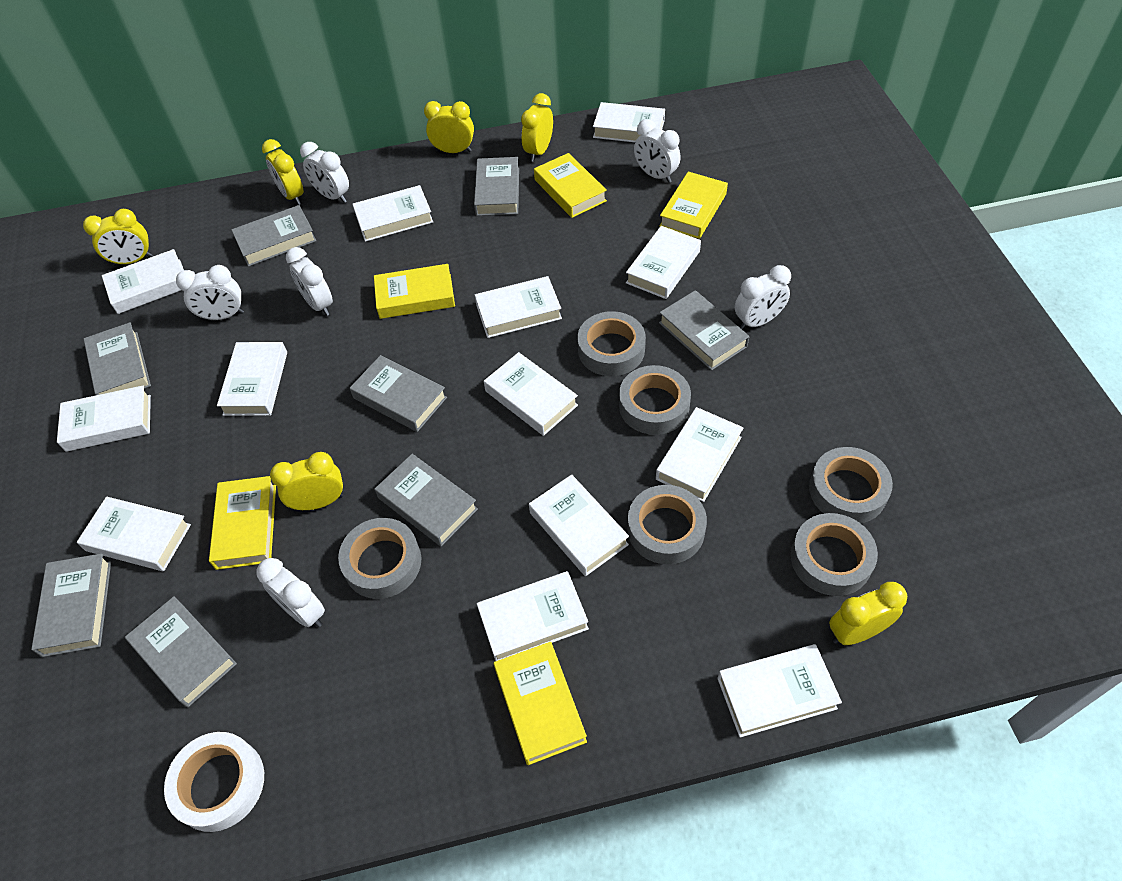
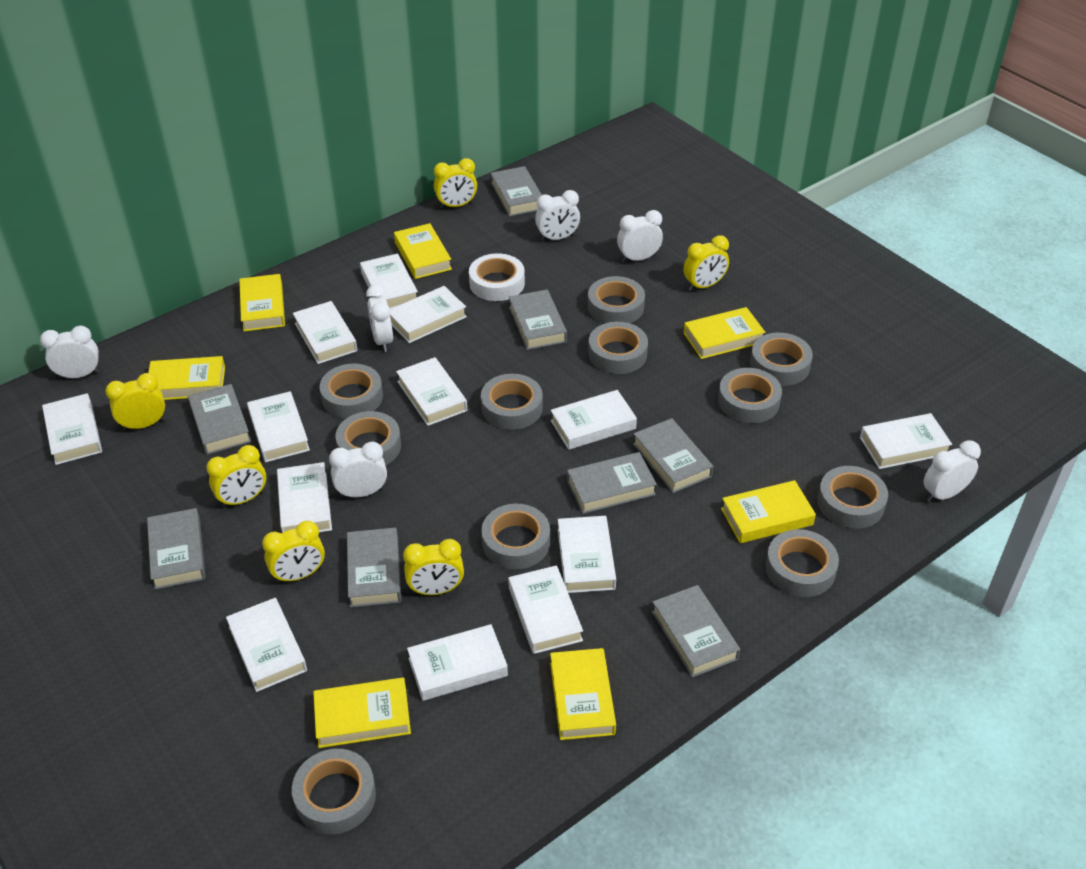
grey tape: [338,518,421,599] [577,311,646,376] [619,365,691,435] [628,485,707,564] [791,513,878,596] [809,447,893,523] = 6 -> [292,749,376,834] [320,363,383,419] [336,411,401,466] [481,374,543,430] [481,504,550,569] [588,276,645,324] [588,322,648,374] [718,368,782,423] [750,332,813,386] [765,529,839,597] [817,466,888,529] = 11
yellow book: [209,476,276,570] [374,264,455,319] [494,642,587,765] [534,153,607,218] [659,172,728,239] = 5 -> [148,356,225,400] [239,274,285,331] [313,677,411,748] [394,223,452,279] [550,648,616,740] [684,307,765,359] [721,480,816,543] = 7

